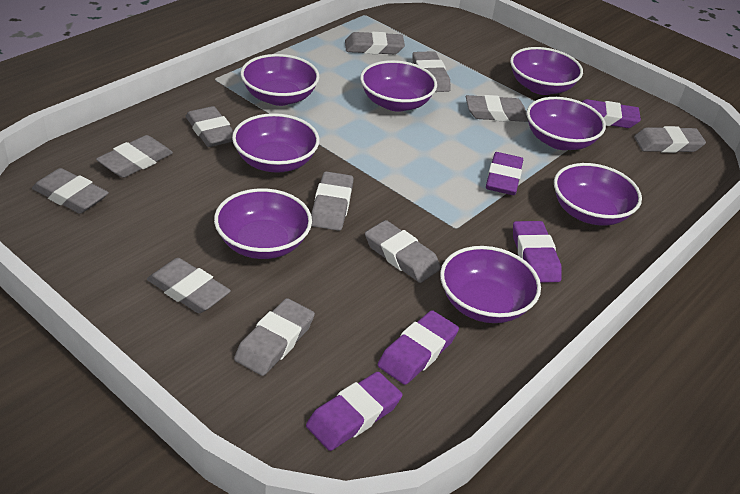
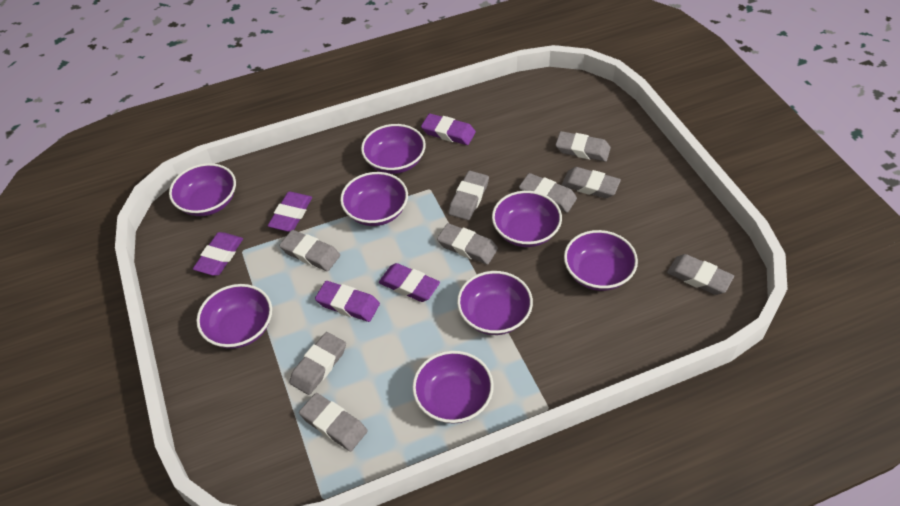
grey eraser: [32,168,109,214] [96,135,173,178] [147,258,231,313] [186,106,234,147] [234,298,315,376] [311,171,354,231] [345,32,405,54] [365,220,441,283] [412,51,451,92] [466,95,528,122] [634,126,706,153] = 11 -> [279,230,340,271] [289,332,346,395] [299,393,367,451] [437,223,498,265] [448,171,489,220] [519,173,577,213] [556,131,611,162] [561,167,621,198] [667,254,734,295] = 9

